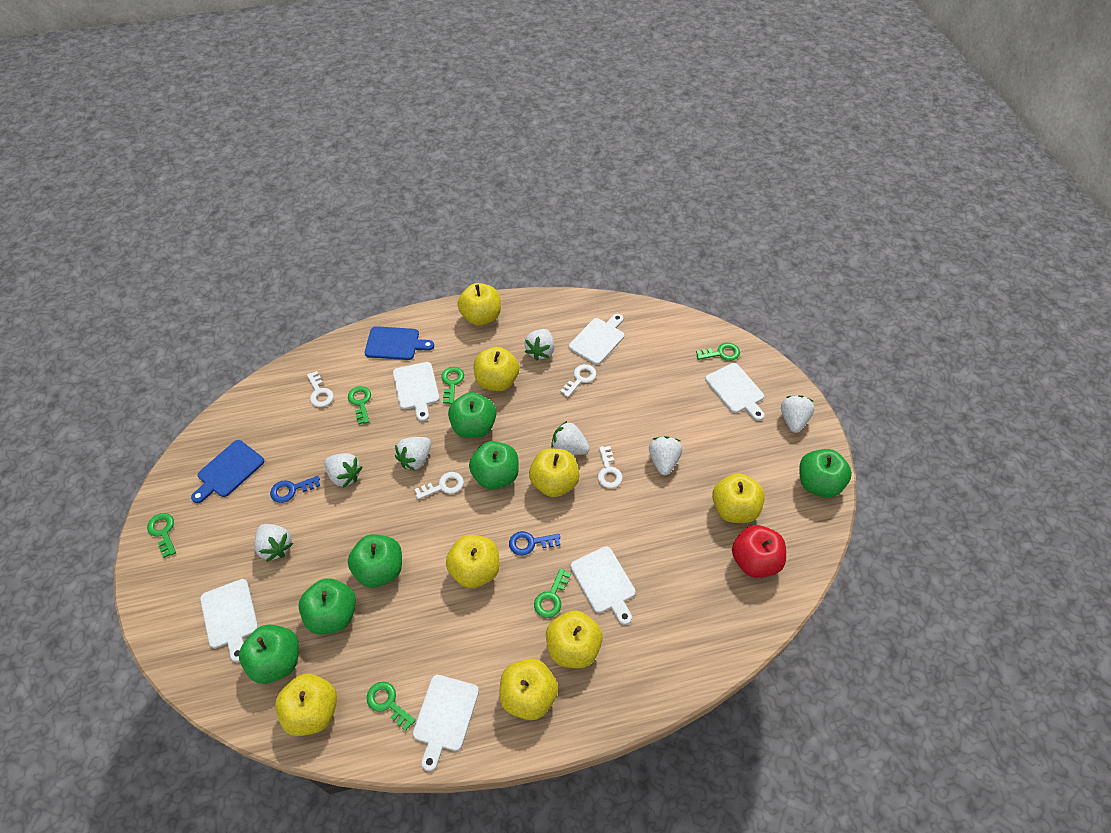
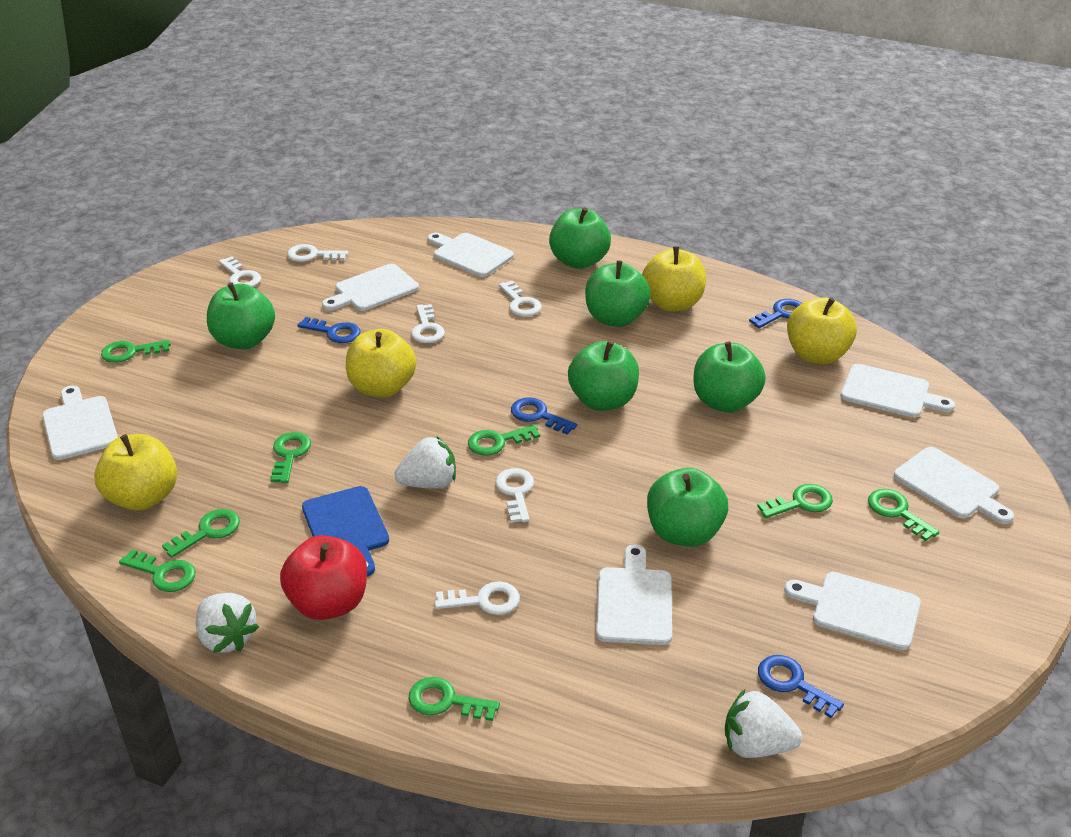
blue cutting board: [191,440,264,503] [365,326,434,360] = 2 -> [302,486,389,576] = 1
blue key: [270,476,320,503] [509,531,560,555] = 2 -> [297,317,361,343] [511,397,577,434] [749,299,802,328] [758,655,844,718] = 4
green key: [147,513,176,558] [348,386,371,425] [367,682,416,731] [441,367,464,404] [534,568,571,618] [696,343,740,361] = 6 -> [101,340,171,363] [119,549,196,592] [162,509,240,558] [270,432,311,483] [408,677,500,721] [468,425,540,456] [757,484,833,518] [868,489,939,541] = 8
white cutting board: [200,579,258,662] [393,362,440,422] [413,675,479,771] [569,314,624,365] [571,546,635,625] [705,363,765,421] = 6 -> [42,385,118,460] [322,264,419,311] [427,233,514,277] [596,544,672,645] [784,572,921,650] [841,364,955,418] [894,447,1014,524] = 7
white key: [307,371,334,407] [415,472,464,500] [560,364,597,397] [598,446,623,488] = 4 -> [219,256,261,287] [287,244,348,262] [411,304,445,343] [434,581,520,615] [495,468,534,523] [499,281,542,317] = 6
white strawberry: [255,524,293,562] [324,453,362,488] [395,437,431,471] [524,329,554,361] [551,421,590,455] [649,436,682,475] [781,395,815,433] = 7 -> [196,593,259,653] [394,436,456,489] [725,689,802,758] = 3
yellow apple: [275,673,337,736] [446,535,500,588] [457,283,501,326] [474,347,519,391] [500,658,558,720] [529,448,580,497] [546,610,603,668] [712,473,765,523] = 8 -> [94,434,177,510] [346,329,416,398] [642,246,706,312] [787,297,857,364] = 4

